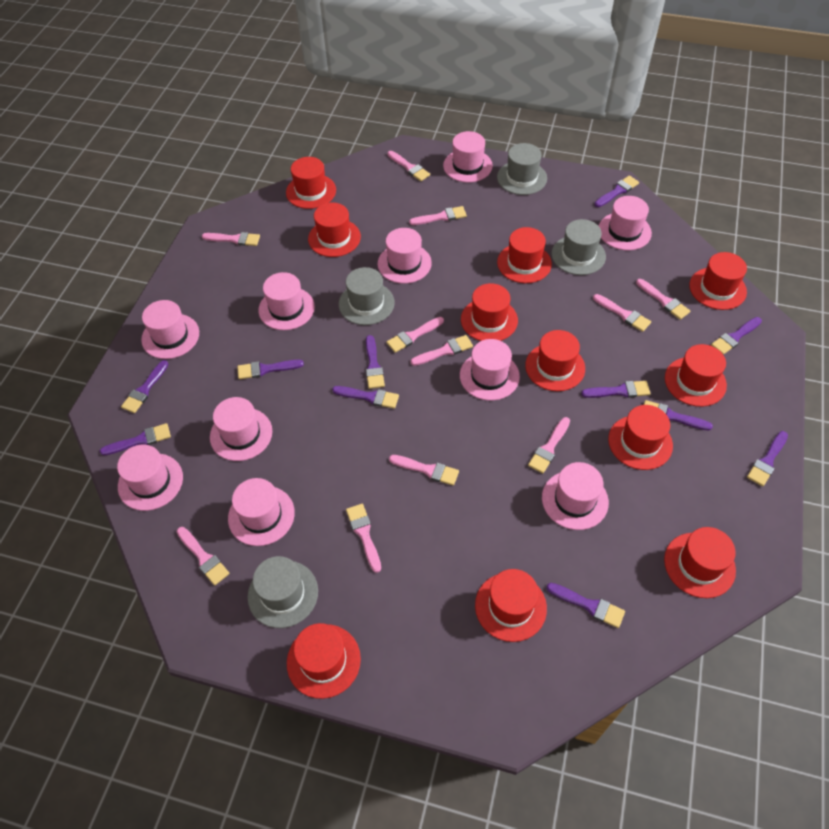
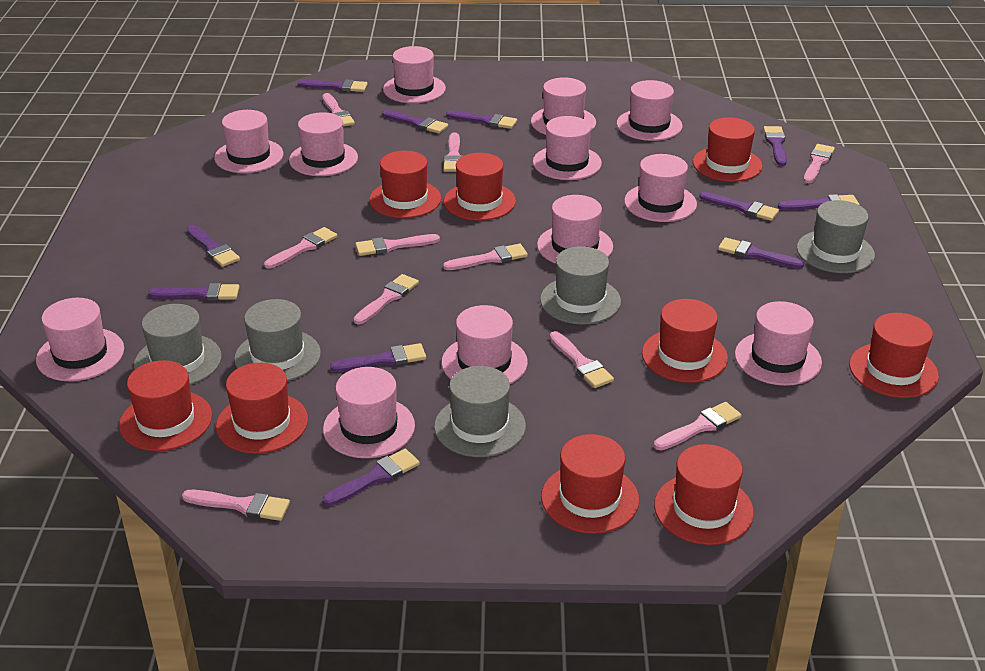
grey hat: [248,556,318,628] [339,267,395,325] [497,143,547,195] [551,219,606,275] = 4 -> [134,304,222,385] [234,299,321,381] [434,366,526,457] [540,246,621,325] [797,200,875,273] = 5
pink brush: [177,527,230,585] [202,232,260,246] [346,504,381,573] [387,151,430,181] [387,317,444,353] [389,455,459,486] [409,206,467,225] [411,335,473,366] [528,417,570,473] [593,294,651,332] [636,279,690,320] = 11 -> [182,490,290,521] [264,227,337,269] [323,93,355,127] [353,274,419,325] [355,234,440,256] [443,244,528,270] [444,132,463,172] [550,331,614,388] [654,402,742,450] [803,144,835,184] = 10
pink hat: [117,445,183,511] [141,300,199,359] [210,397,272,461] [228,478,295,546] [259,272,315,330] [378,228,432,284] [443,131,493,183] [460,339,520,401] [542,462,609,530] [599,196,652,250] = 10 -> [36,298,124,381] [214,110,283,173] [289,112,358,176] [323,367,415,458] [383,46,446,103] [441,305,528,384] [531,77,596,135] [533,116,602,180] [537,195,613,264] [617,80,682,141] [624,154,697,222] [735,301,822,386] = 12
red hat: [286,157,336,209] [287,623,361,699] [308,203,361,257] [461,283,518,341] [475,569,547,642] [497,227,552,283] [525,330,585,391] [608,405,673,470] [664,527,736,598] [665,344,727,407] [689,252,747,310] = 11 -> [119,360,212,451] [216,363,308,454] [369,151,441,218] [444,153,516,221] [541,434,639,534] [642,299,728,383] [654,444,754,545] [693,117,762,182] [849,313,939,398] = 9

